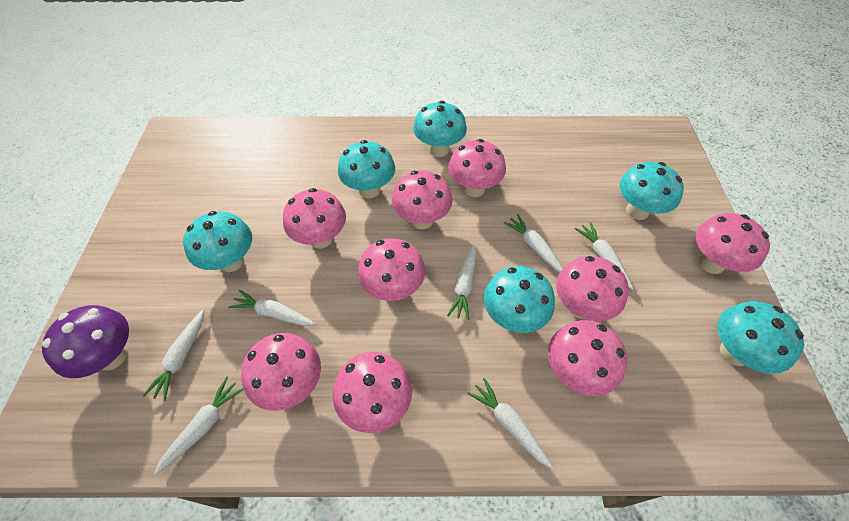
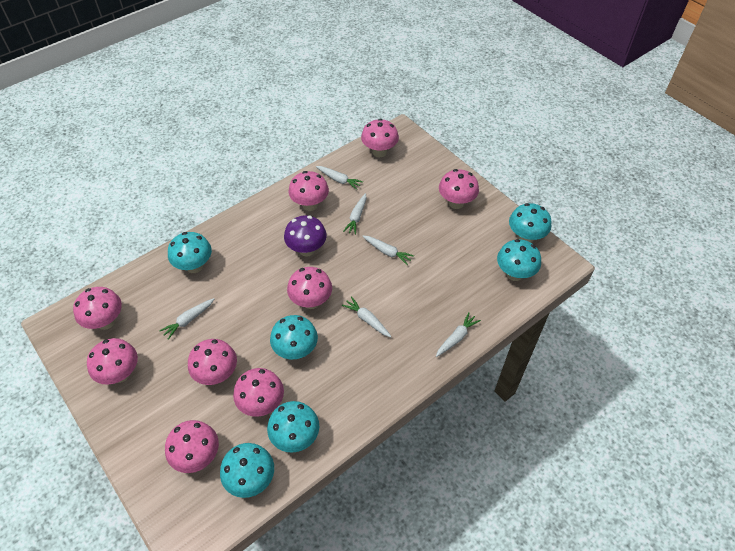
white carrot: [143,310,204,401] [153,376,244,476] [228,290,316,326] [447,245,476,320] [468,378,553,469] [504,214,563,273] [575,222,634,290] = 7 -> [159,298,214,340] [316,166,363,190] [342,296,392,337] [343,193,367,235] [362,236,414,265] [436,312,481,357] = 6

